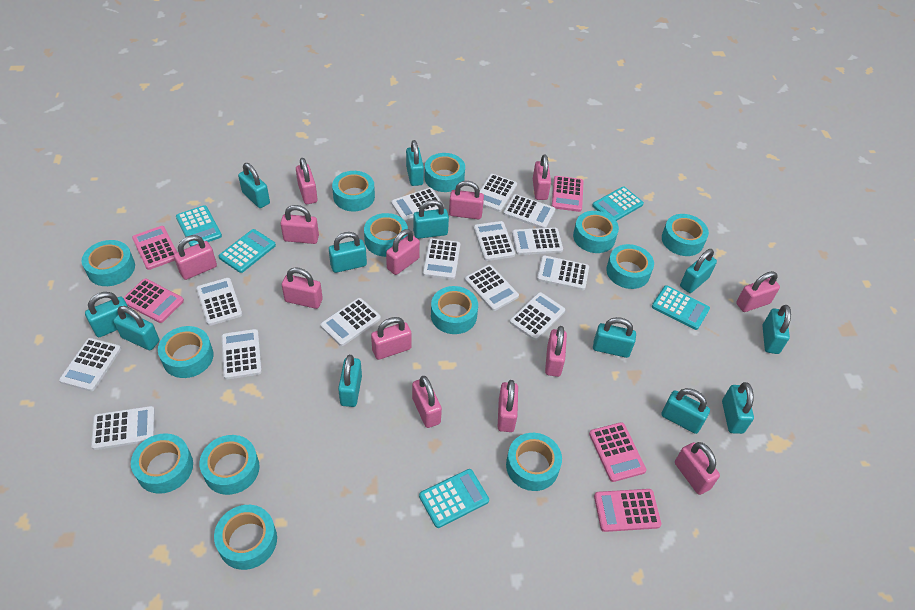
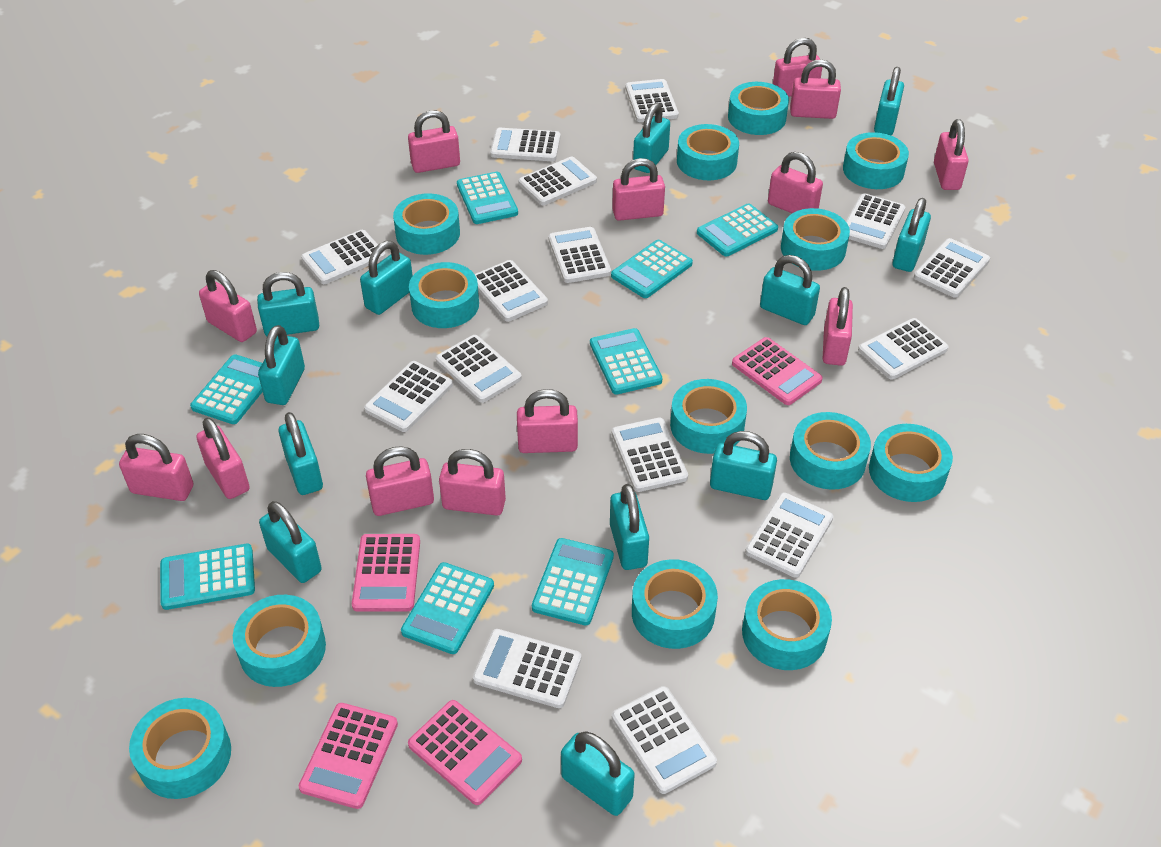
pink calculator: [123,279,184,323] [132,226,177,270] [552,176,584,212] [589,422,646,482] [594,489,661,532] = 5 -> [299,703,398,809] [352,534,420,612] [408,700,522,805] [732,337,823,405] = 4
turquoise calculator: [176,205,222,247] [219,229,276,273] [419,469,489,528] [592,187,644,221] [652,285,710,330] = 5 -> [160,544,255,610] [190,354,263,424] [401,562,494,654] [457,172,518,224] [532,538,614,625] [590,328,662,395] [611,240,693,298] [697,203,778,256] = 8
white calculator: [59,338,121,391] [91,406,155,450] [196,278,242,326] [222,329,262,379] [320,298,381,346] [391,188,444,222] [423,238,460,280] [465,265,519,311] [474,221,515,261] [480,174,517,212] [503,194,555,228] [510,292,565,340] [512,228,563,255] [537,255,589,290] = 14 -> [301,230,386,284] [364,361,453,432] [436,335,522,403] [473,629,581,708] [475,260,548,322] [490,128,561,161] [518,157,597,205] [548,227,611,283] [612,418,688,492] [612,686,717,794] [625,79,679,122] [745,492,833,578] [846,193,905,249] [858,318,949,380] [914,238,990,298] = 15

